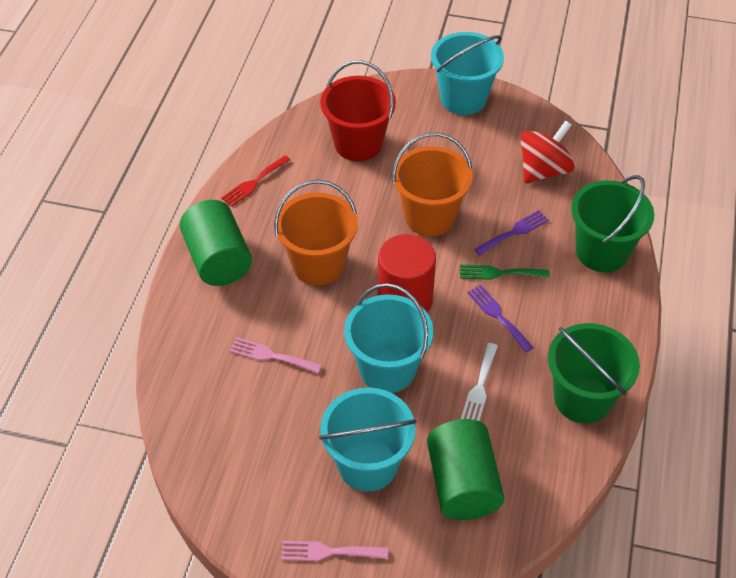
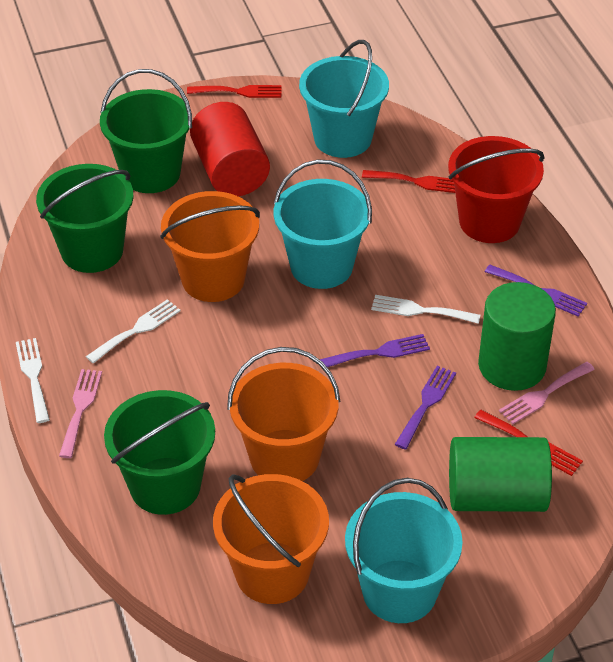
green bucket: [548,323,640,424] [571,175,654,272] = 2 -> [36,164,134,273] [100,69,192,193] [104,390,215,515] = 3
green fork: [460,265,550,280] = 1 -> none = 0
orange bucket: [274,180,358,285] [392,132,473,236] = 2 -> [160,191,260,302] [213,474,329,604] [227,347,341,481] = 3
purple fork: [467,285,534,353] [474,210,549,255] = 2 -> [320,334,430,367] [395,366,456,450] [485,265,587,317] = 3
red fork: [221,155,290,207] = 1 -> [187,85,282,98] [362,170,455,193] [474,410,583,476] = 3
red spinning top: [520,120,575,183] = 1 -> none = 0
white fork: [461,343,498,421] = 1 -> [16,338,50,423] [86,299,181,364] [371,295,480,324] = 3

